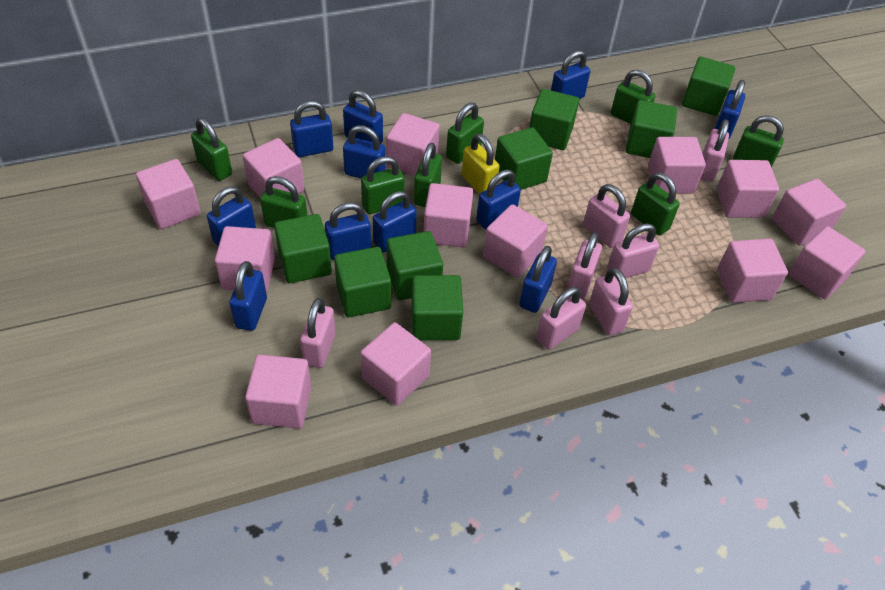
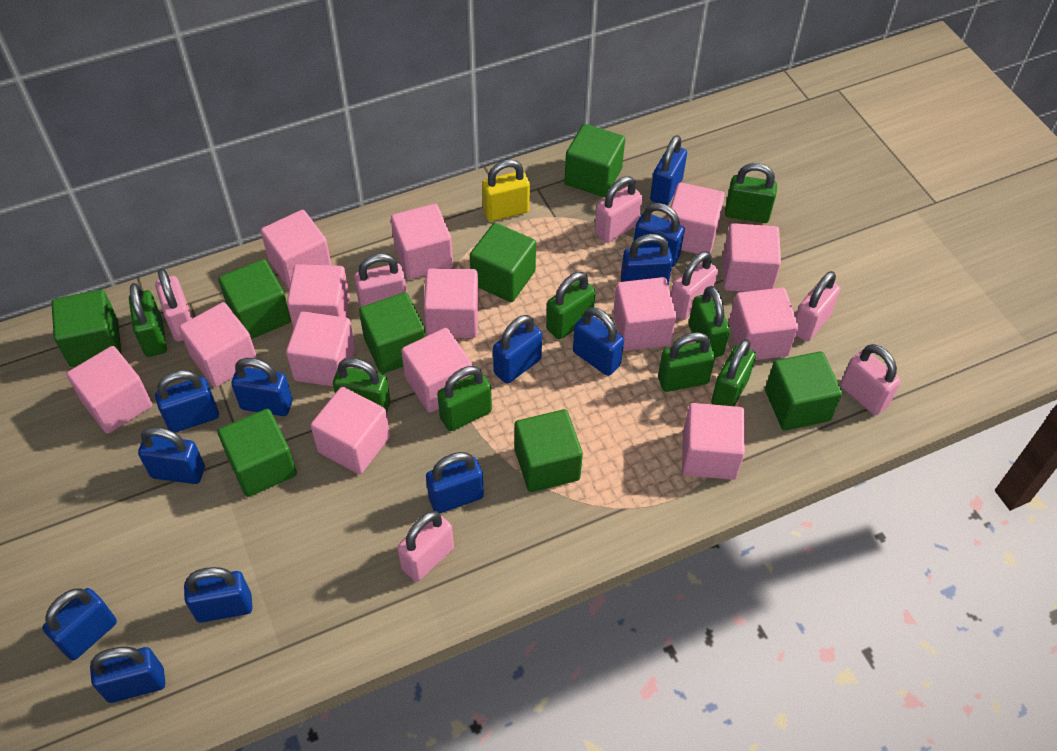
blue padlock: [207,187,256,246] [229,261,267,331] [290,101,333,157] [325,202,371,260] [343,90,383,144] [343,125,386,178] [373,191,417,252] [476,170,521,230] [519,246,557,313] [551,50,590,99] [715,80,745,140] = 11 -> [42,588,117,660] [90,647,165,703] [138,427,205,484] [155,370,219,433] [184,567,253,623] [231,358,292,416] [426,452,484,513] [493,315,542,384] [573,307,624,376] [620,234,673,286] [634,203,685,267] [650,135,687,205] = 12
pink cube: [136,159,201,229] [215,226,275,292] [243,138,304,198] [245,355,311,428] [360,322,431,406] [386,113,440,176] [423,183,474,248] [483,204,548,278] [648,137,706,193] [717,160,779,218] [717,239,788,303] [772,179,846,246] [788,226,865,299] = 13 -> [66,346,152,434] [179,302,258,387] [261,210,332,288] [286,311,355,387] [287,264,350,329] [310,387,390,474] [391,204,453,280] [401,328,472,413] [424,269,479,338] [613,277,677,351] [667,183,725,254] [682,403,745,480] [723,223,781,292] [729,288,799,360] = 14

